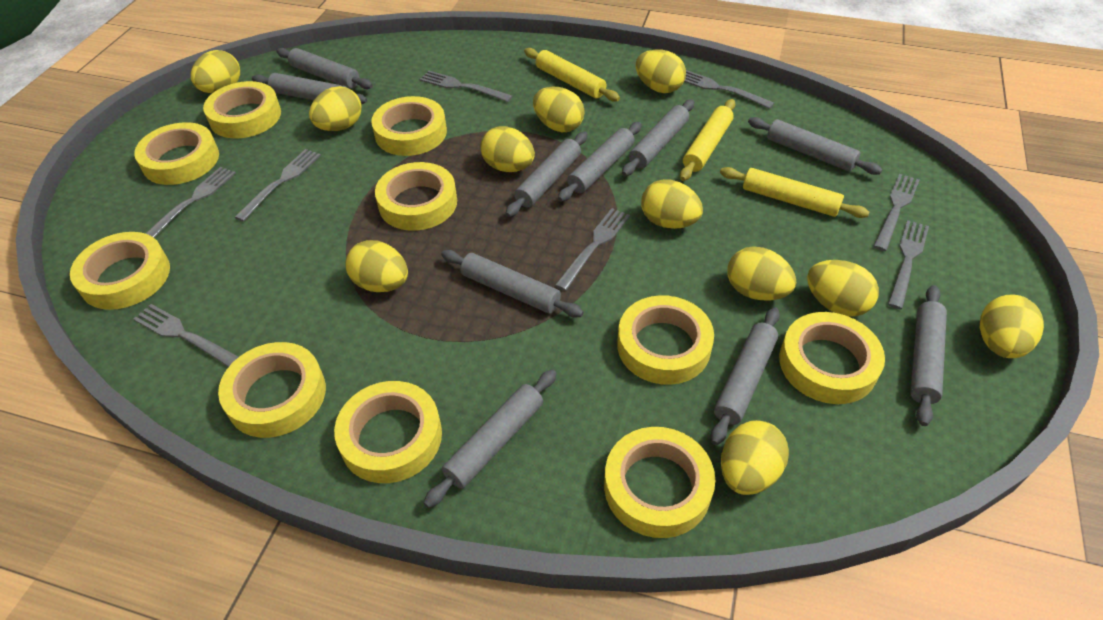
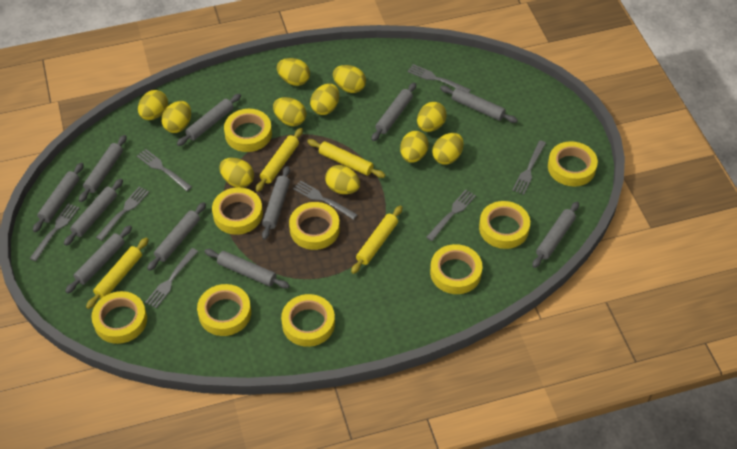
grey rolling pin: [252,73,367,104] [276,48,373,89] [424,369,557,508] [441,250,584,317] [505,132,588,217] [558,122,642,202] [622,99,694,176] [711,307,780,445] [748,117,883,175] [910,285,947,426] = 10 -> [33,163,84,232] [64,179,123,246] [65,225,132,294] [79,135,127,202] [147,202,206,271] [177,93,241,146] [204,249,290,289] [262,166,290,240] [371,82,416,141] [440,86,518,123] [532,202,579,268] = 11
yellow rolling pin: [524,48,620,102] [680,99,735,181] [720,167,869,218] = 3 -> [86,238,149,309] [255,128,303,192] [307,139,385,178] [351,206,402,274] = 4
yellow tape: [70,232,170,310] [134,122,219,185] [203,81,281,138] [218,342,326,438] [334,381,442,483] [371,96,447,156] [375,162,457,231] [604,427,715,538] [617,295,714,385] [779,312,885,404] = 10 -> [91,291,147,344] [197,284,251,336] [212,187,263,235] [224,109,272,152] [281,294,335,347] [289,202,340,250] [430,244,482,294] [479,201,530,249] [548,141,598,186] = 9

